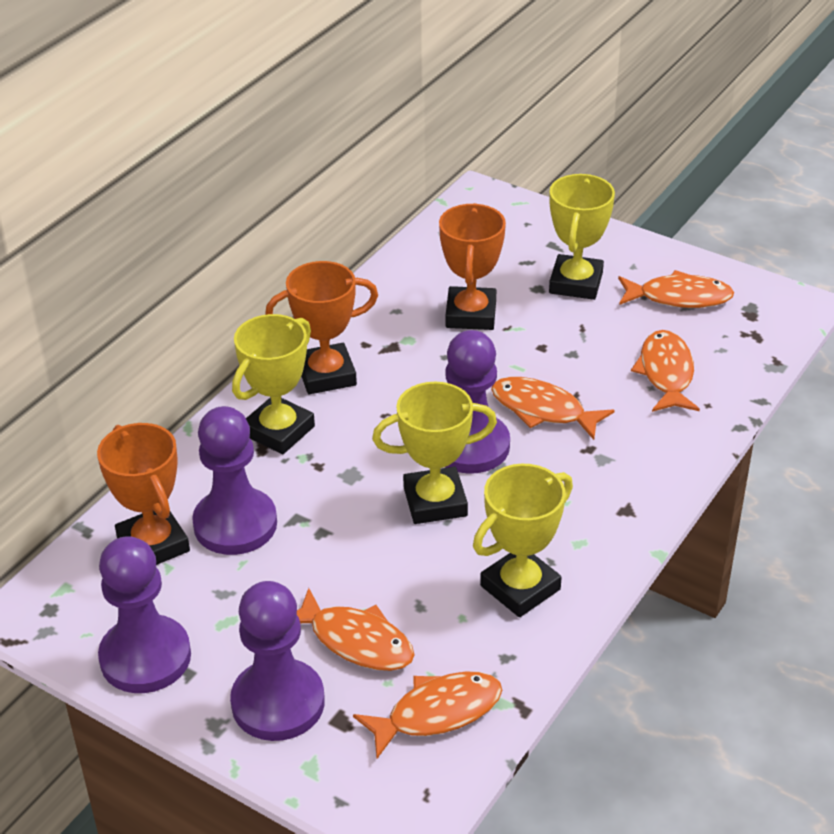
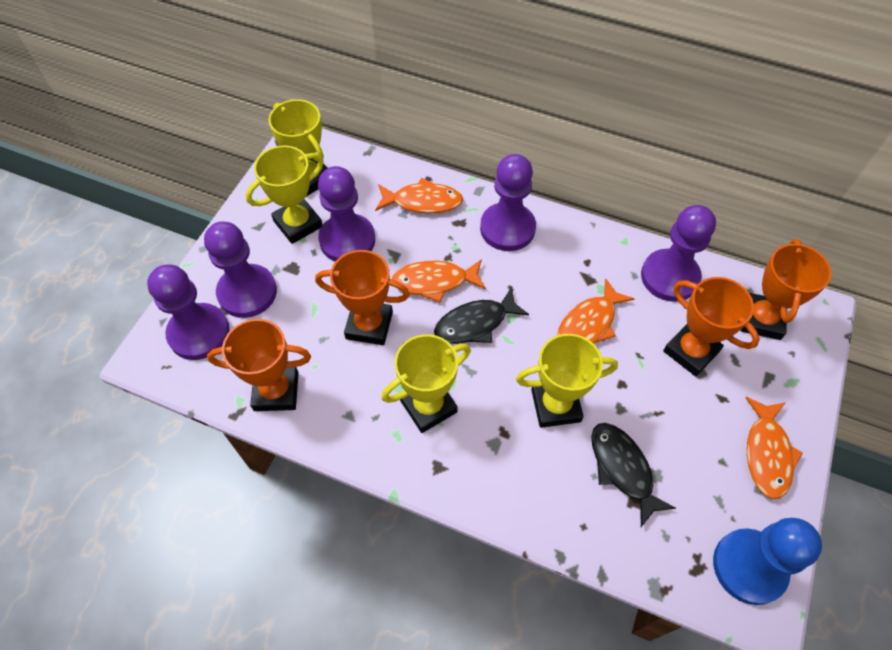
black fish: none = 0 -> [434,287,529,344] [591,423,676,527] = 2
blue pawn: none = 0 -> [713,518,822,605] = 1
orange fish: [297,588,415,671] [353,672,502,758] [491,377,614,440] [618,270,734,308] [631,330,700,412] = 5 -> [375,178,463,214] [392,259,486,303] [557,278,635,344] [745,397,803,499] = 4
orange trophy: [97,423,190,565] [265,261,378,394] [439,203,506,330] = 3 -> [207,319,311,411] [315,250,410,345] [663,277,760,376] [740,239,832,340] = 4
purple pawn: [98,536,191,693] [192,406,277,555] [230,581,325,741] [445,330,510,474] = 4 -> [147,264,230,360] [204,221,277,318] [318,166,375,262] [480,154,536,251] [641,205,716,302] = 5

